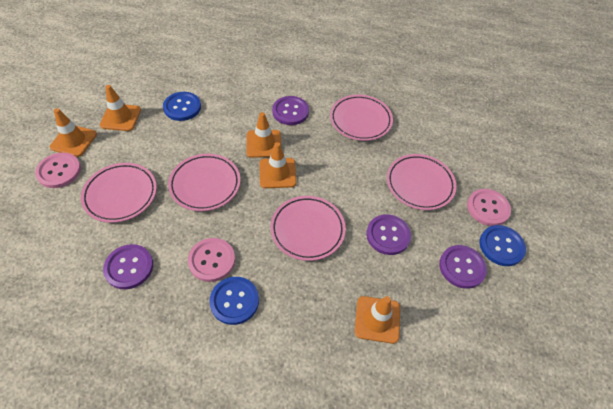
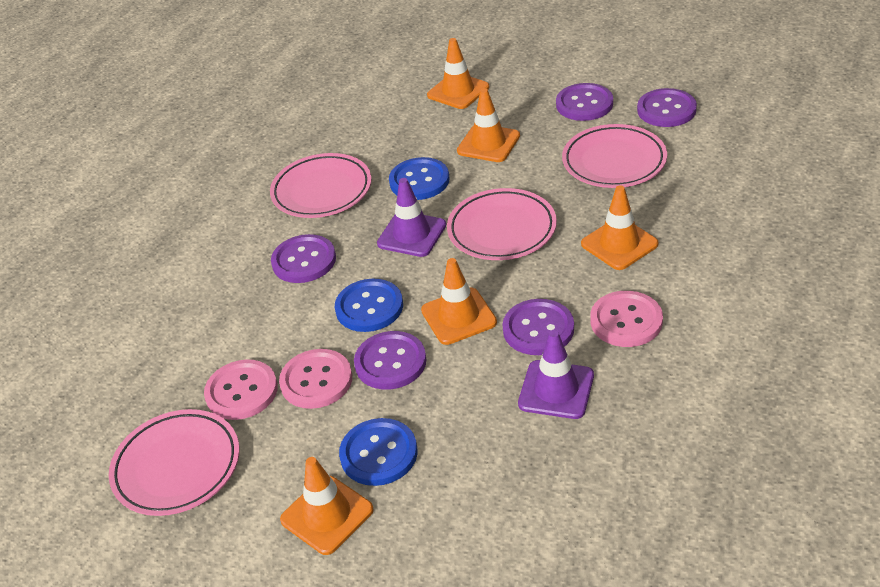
pink plate: [81,163,157,223] [168,154,240,211] [270,196,346,261] [330,95,393,141] [387,154,456,210] = 5 -> [109,409,240,516] [270,153,372,218] [447,188,557,260] [562,124,667,188] = 4
purple button: [103,244,153,289] [272,96,309,125] [366,214,411,255] [439,245,487,289] = 4 -> [271,234,336,283] [354,331,426,390] [502,299,574,355] [556,83,613,121] [637,88,697,127] = 5
purple traffic cone: none = 0 -> [377,178,446,257] [518,330,594,419] = 2

